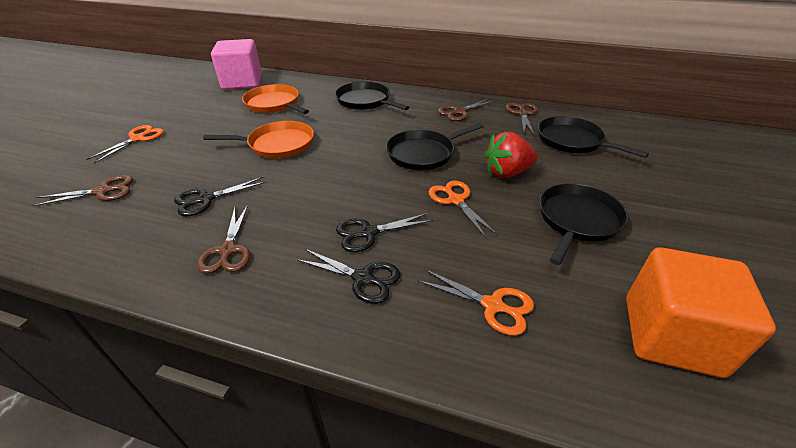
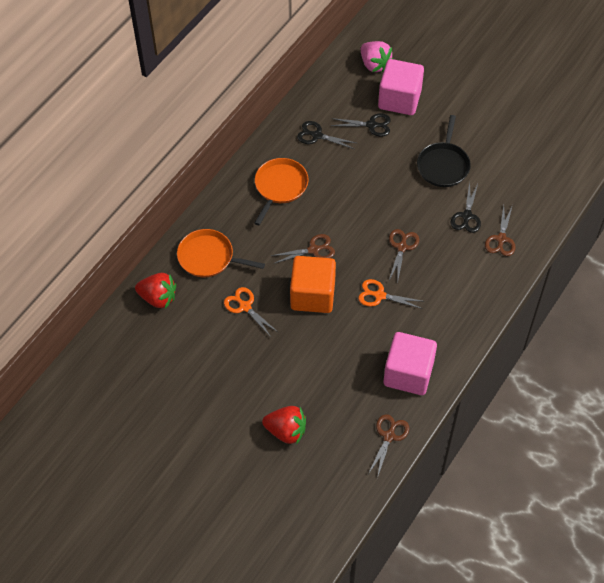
black pan: [335,82,409,110] [386,123,484,170] [538,116,649,158] [539,184,629,265] = 4 -> [417,115,471,187] = 1
orange scissors: [87,125,164,164] [417,269,534,336] [428,181,498,238] = 3 -> [224,287,278,337] [358,279,422,309] = 2
pink cube: [211,39,262,90] = 1 -> [378,59,424,115] [384,332,437,395] = 2
pink strawberry: none = 0 -> [361,41,393,72] = 1
red strawberry: [484,132,538,178] = 1 -> [135,273,176,309] [262,406,306,445] = 2

